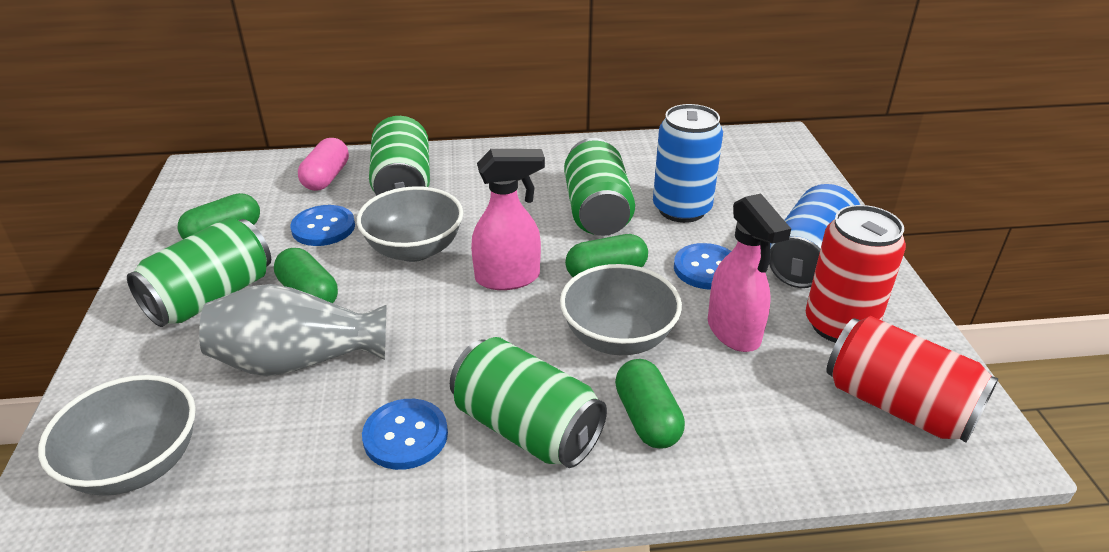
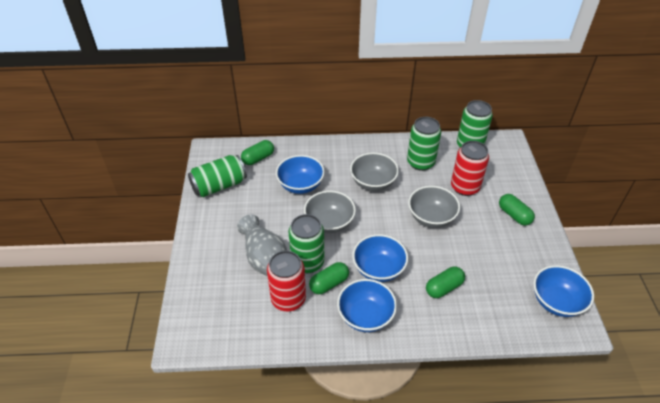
blue bowl: none = 0 -> [276,155,325,194] [337,279,397,332] [352,234,408,282] [533,265,594,317] = 4
blue button: [290,205,355,246] [362,399,448,470] [674,243,731,290] = 3 -> none = 0
blue can: [653,104,723,223] [769,184,860,288] = 2 -> none = 0
pink capsule: [298,138,349,191] = 1 -> none = 0
pink spray bottle: [471,149,545,290] [708,194,791,352] = 2 -> none = 0

